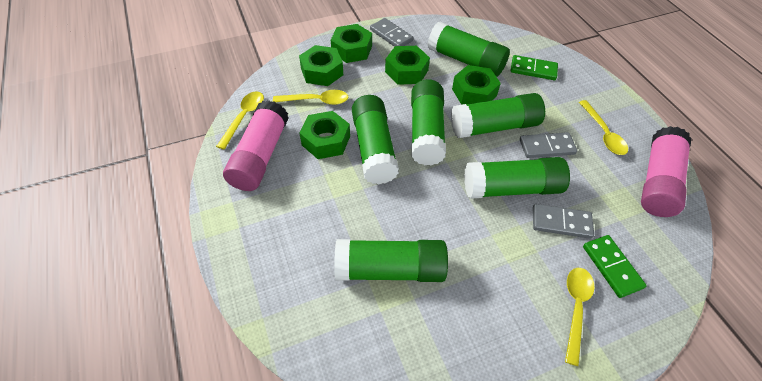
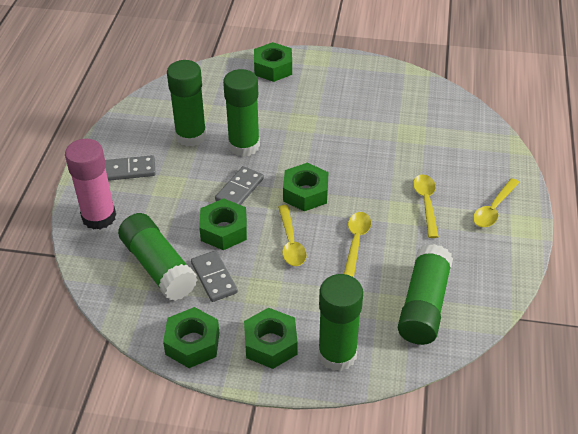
green domino: [511,55,558,80] [583,235,647,298] = 2 -> none = 0
green glue stick: [334,239,448,282] [352,95,399,184] [411,79,446,166] [428,22,510,77] [451,93,545,138] [464,157,570,199] = 6 -> [118,213,198,301] [167,60,207,146] [223,69,260,157] [318,274,363,371] [398,244,453,345] = 5
pink glue stick: [223,100,288,191] [641,126,691,217] = 2 -> [65,139,116,230] = 1

